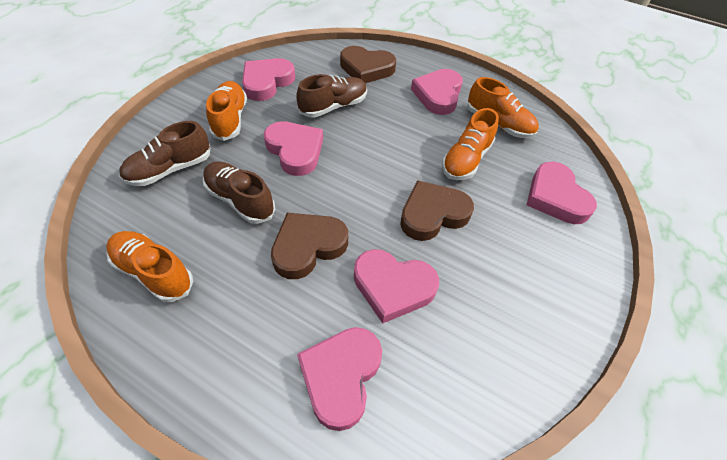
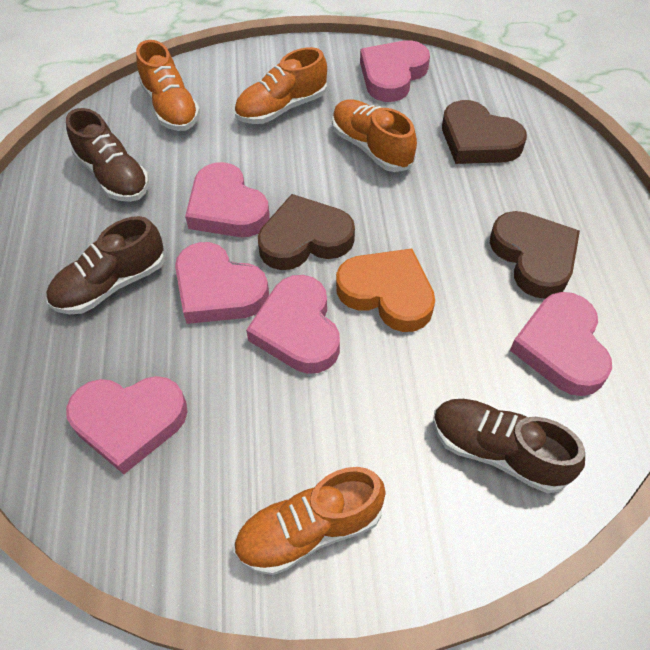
orange heart: none = 0 -> [336,249,435,332] = 1

